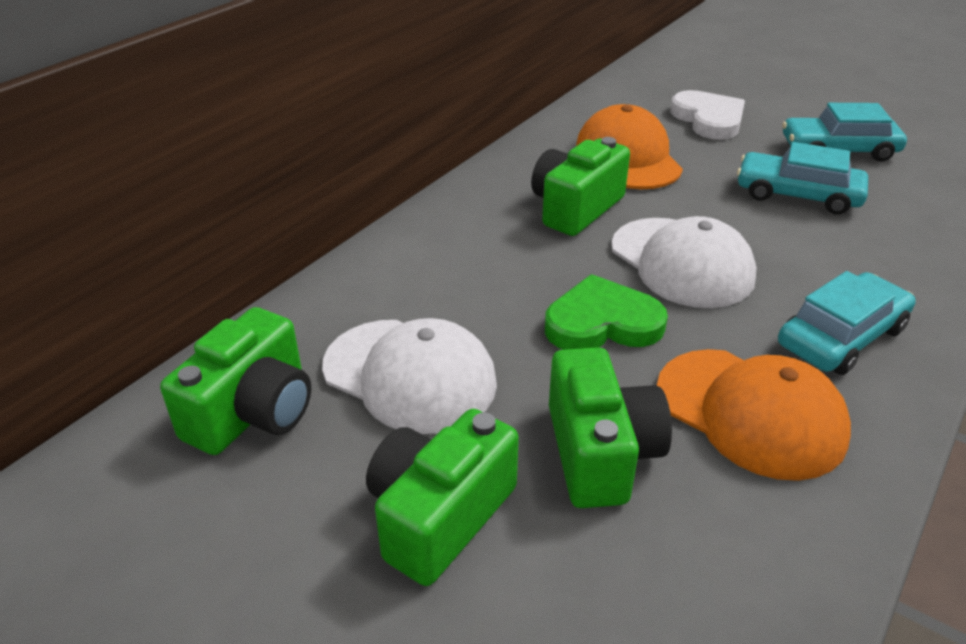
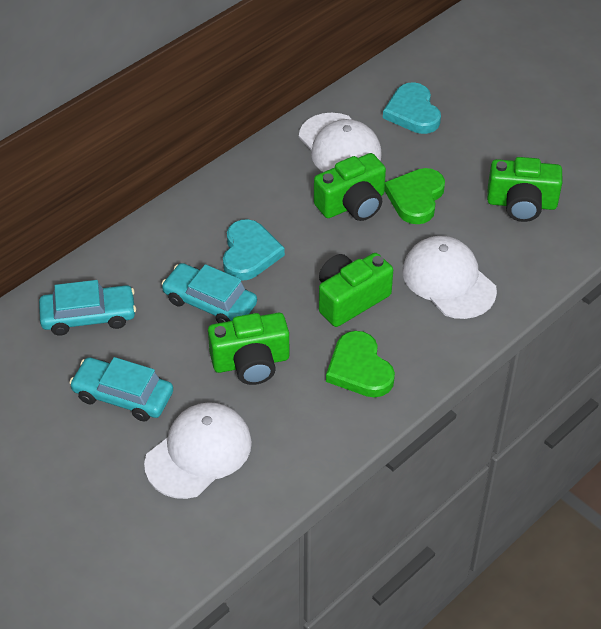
green heart: [545,274,668,350] = 1 -> [326,331,395,397] [384,168,445,224] = 2
orange cap: [576,104,683,189] [657,349,851,481] = 2 -> none = 0
turquoise heart: none = 0 -> [223,219,285,281] [383,82,441,134] = 2
white cap: [322,318,497,434] [611,216,757,308] = 2 -> [144,402,252,499] [299,113,382,172] [403,236,497,319] = 3
white heart: [670,90,745,140] = 1 -> none = 0

